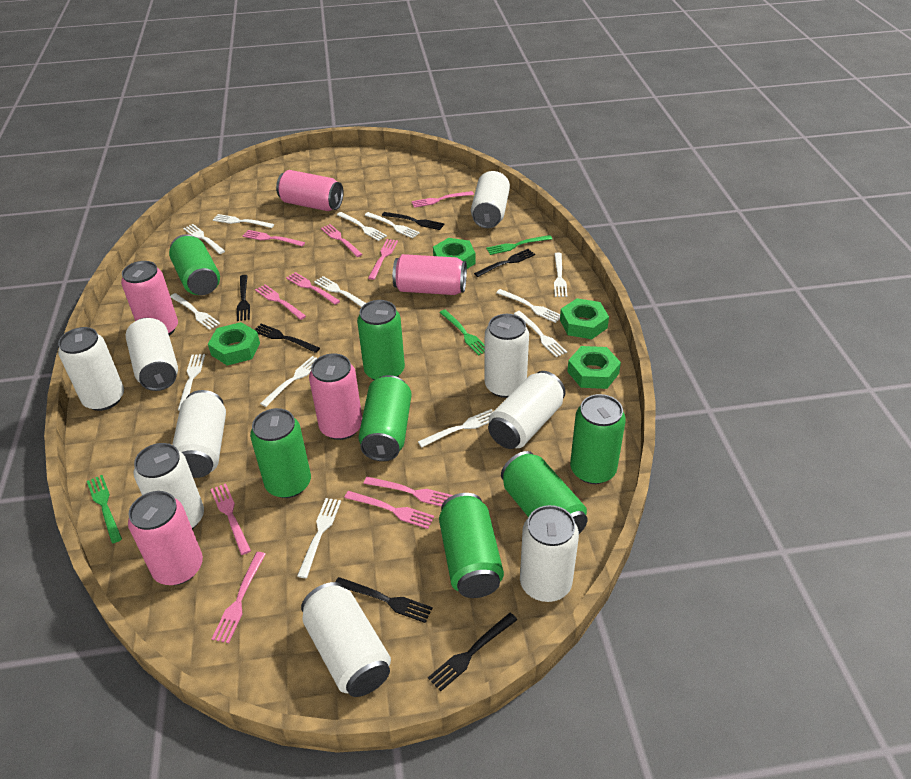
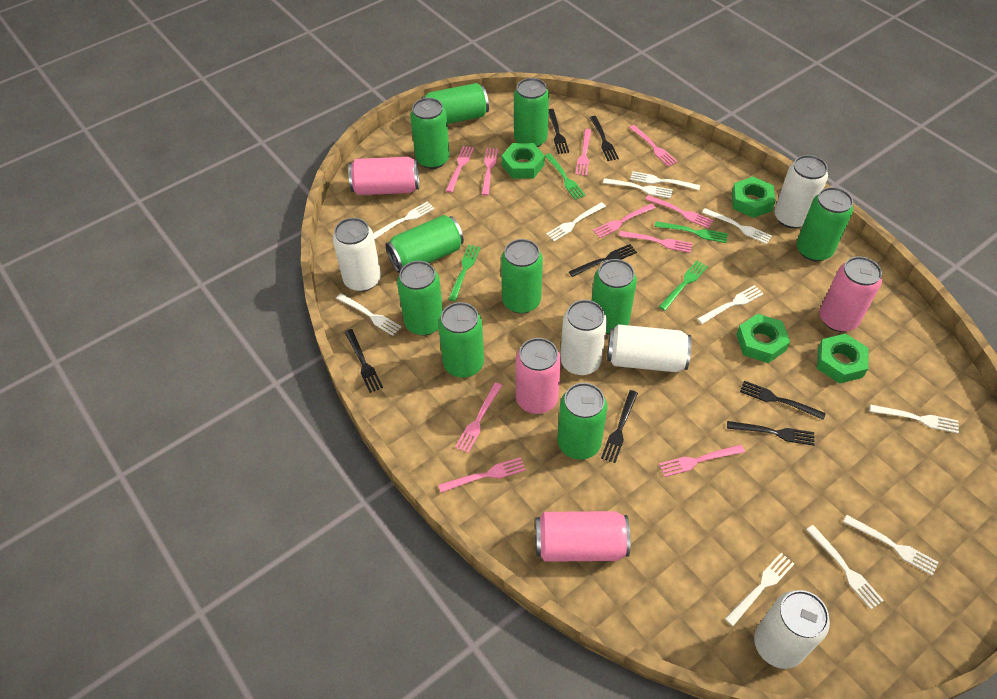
black fork: [237,275,250,321] [255,324,320,353] [335,577,433,623] [382,212,444,230] [428,613,517,692] [474,249,535,277] = 6 -> [345,329,383,393] [548,109,569,154] [569,244,637,277] [590,116,619,161] [601,390,638,463] [727,421,815,446] [740,381,826,420] = 7
green can: [169,234,220,295] [250,408,311,498] [357,300,405,380] [358,375,412,461] [439,493,504,598] [501,451,588,534] [570,394,626,484] = 7 -> [386,215,464,273] [397,261,443,336] [410,98,450,169] [421,83,489,124] [438,302,484,378] [501,239,543,314] [514,78,549,147] [557,383,608,460] [591,259,637,334] [796,187,853,261] = 10
green fork: [87,475,122,543] [439,309,485,356] [486,235,552,255] = 3 -> [448,245,480,301] [545,154,586,200] [655,221,728,243] [659,260,708,311] = 4
pink can: [121,261,178,336] [128,491,203,585] [276,170,344,211] [309,354,362,440] [393,254,467,295] = 5 -> [348,157,419,195] [516,338,561,414] [535,511,631,562] [820,256,882,332] = 4
white can: [58,327,124,411] [126,318,178,391] [134,443,204,529] [172,390,226,478] [301,582,391,697] [471,171,510,228] [485,314,529,398] [488,371,565,449] [520,505,579,602] = 9 -> [333,218,381,292] [560,300,607,375] [607,324,692,372] [754,590,830,669] [774,155,828,228] = 5
white fork: [170,293,220,330] [178,354,205,410] [183,224,225,254] [213,214,274,228] [260,356,317,407] [297,498,341,578] [314,276,366,307] [337,212,387,241] [365,212,420,238] [418,409,493,448] [496,289,560,323] [514,311,567,358] [554,253,567,297] = 13 -> [336,293,401,336] [373,201,435,239] [546,202,606,241] [603,178,673,199] [630,171,700,190] [697,285,763,324] [702,208,772,244] [725,553,794,626] [806,525,884,609] [843,515,938,576] [870,405,959,433] = 11

